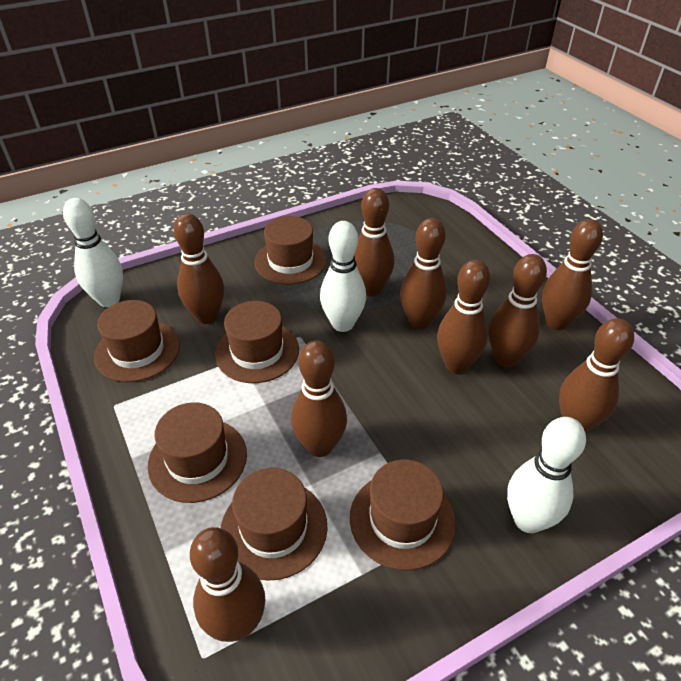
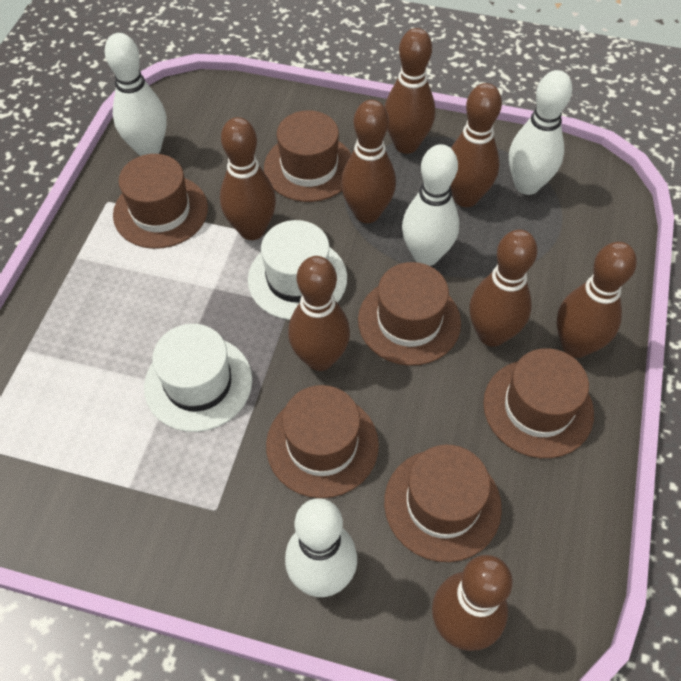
brown bowling pin: [174,213,224,324] [190,527,265,642] [291,341,347,457] [354,188,394,297] [400,218,447,329] [437,260,490,373] [488,254,547,367] [542,219,603,330] [559,318,634,433] = 9 -> [220,117,276,240] [288,256,350,371] [341,100,396,223] [385,28,435,154] [432,555,513,651] [451,83,502,207] [469,230,538,347] [557,242,637,358] = 8
white bowling pin: [63,198,123,307] [320,221,366,332] [507,417,586,533] = 3 -> [105,33,167,156] [285,498,357,597] [402,144,459,266] [509,70,572,195] = 4
white hat: none = 0 -> [144,324,252,432] [248,220,347,320] = 2

